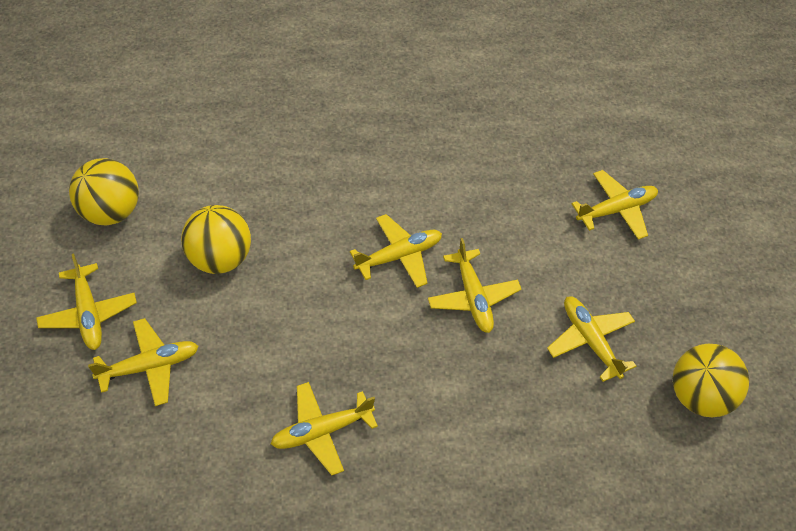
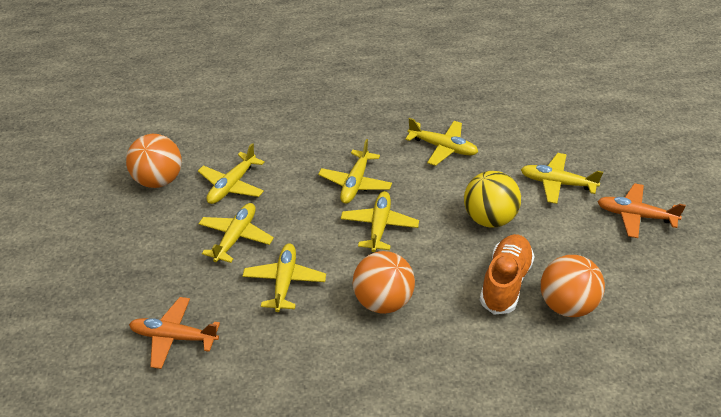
orange ball: none = 0 -> [126,134,182,188] [353,251,415,314] [541,255,605,317] = 3
orange plane: none = 0 -> [129,297,220,369] [597,183,686,238] = 2
orange shoe: none = 0 -> [480,234,535,315] = 1
yellow ball: [69,158,139,225] [181,205,251,274] [673,344,749,417] = 3 -> [464,171,521,227] = 1

